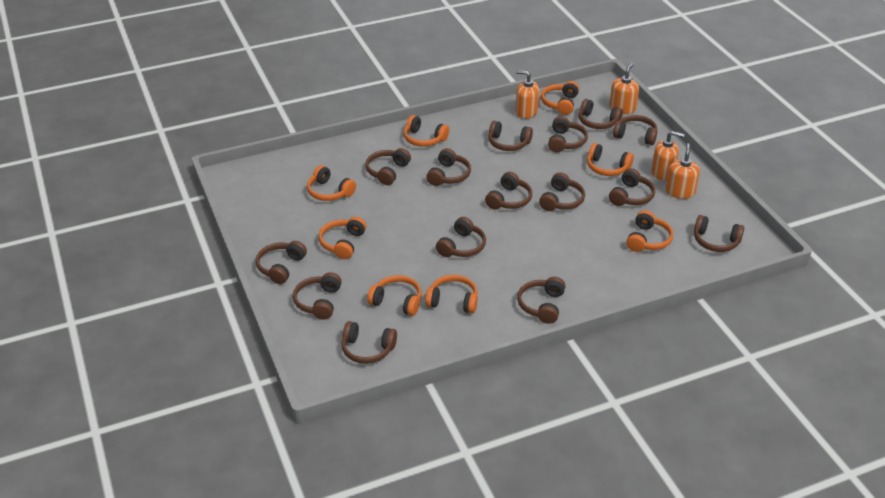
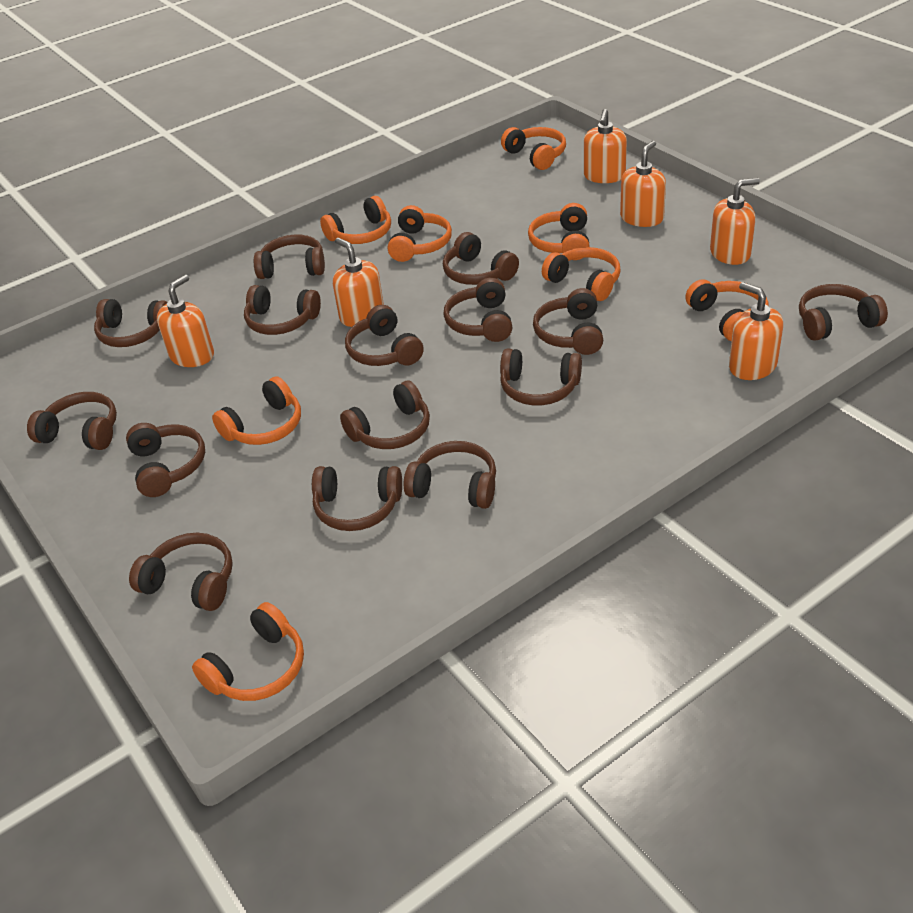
orange soap dispenser: [516,70,539,119] [610,63,639,114] [651,131,684,181] [665,143,700,199] = 4 -> [157,275,214,367] [333,238,384,327] [584,109,627,183] [620,141,666,227] [710,178,760,265] [729,282,783,380] = 6

